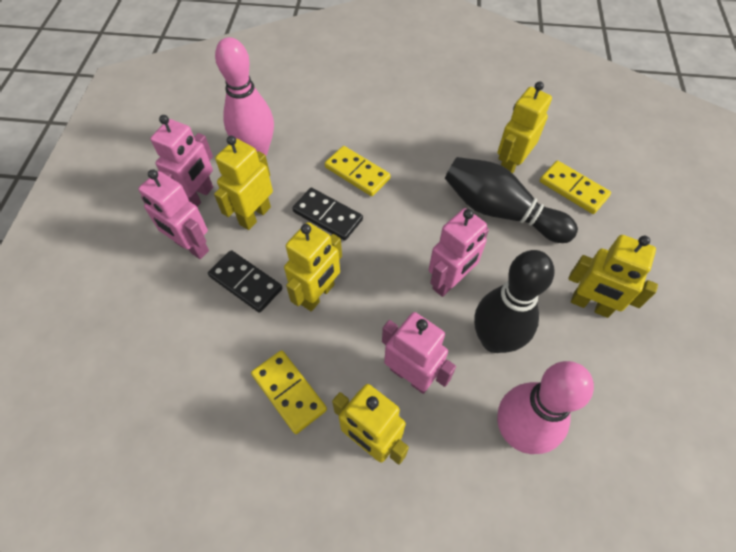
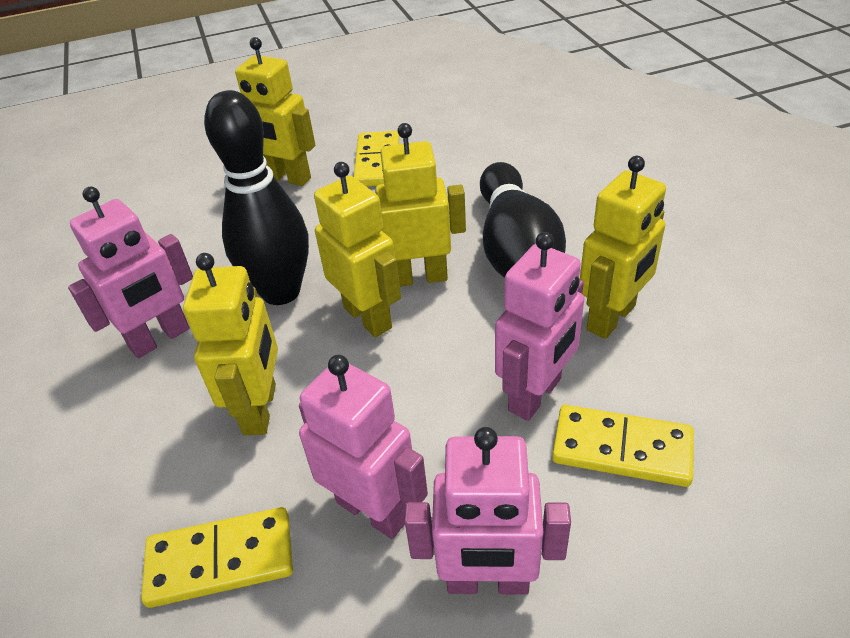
black domino: [208,250,282,313] [292,188,363,241] = 2 -> none = 0
pink bowling pin: [215,37,274,155] [497,361,594,454] = 2 -> none = 0

